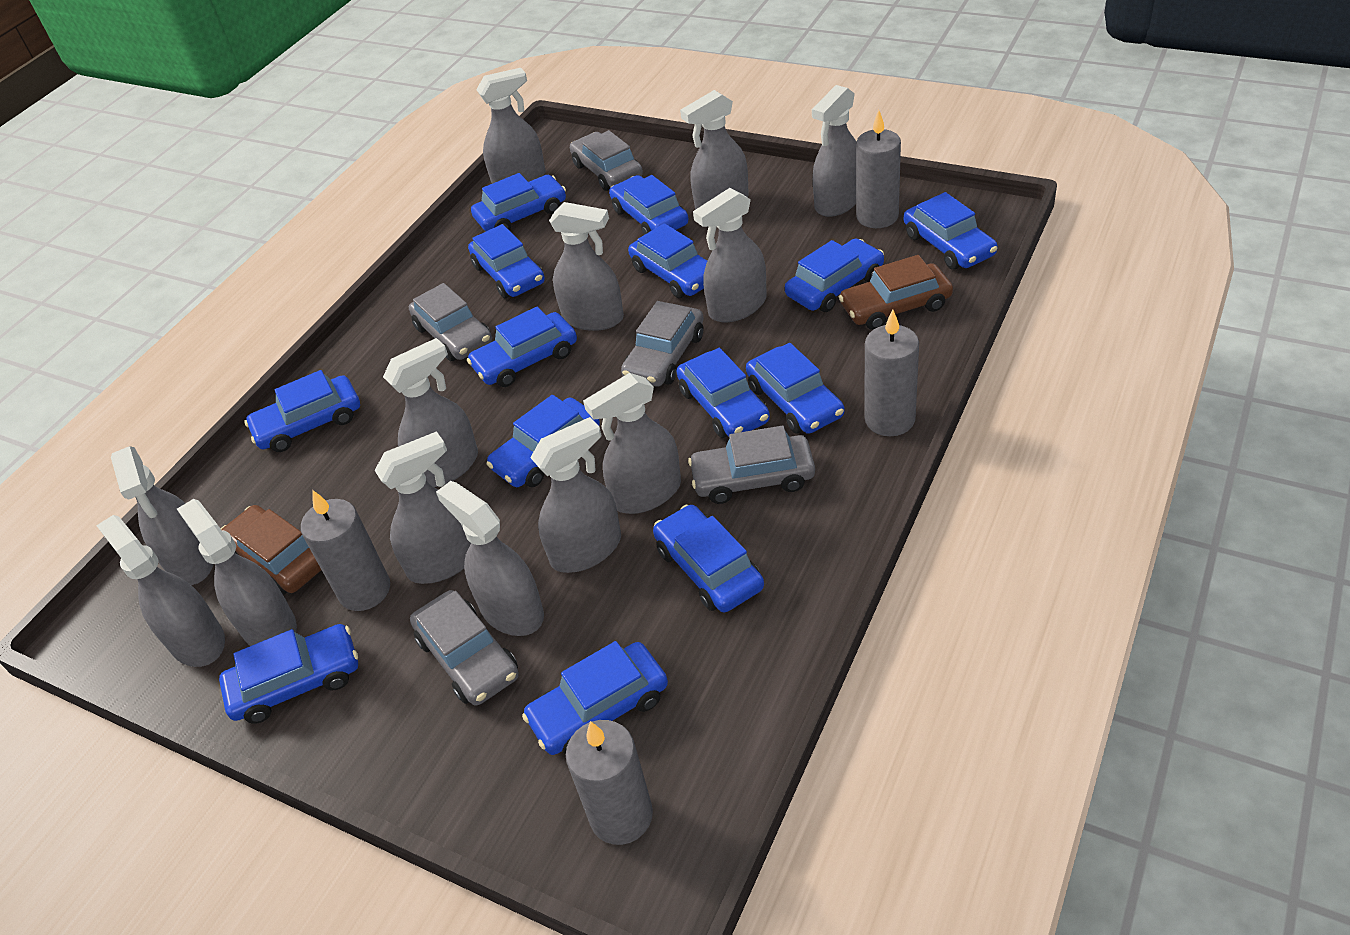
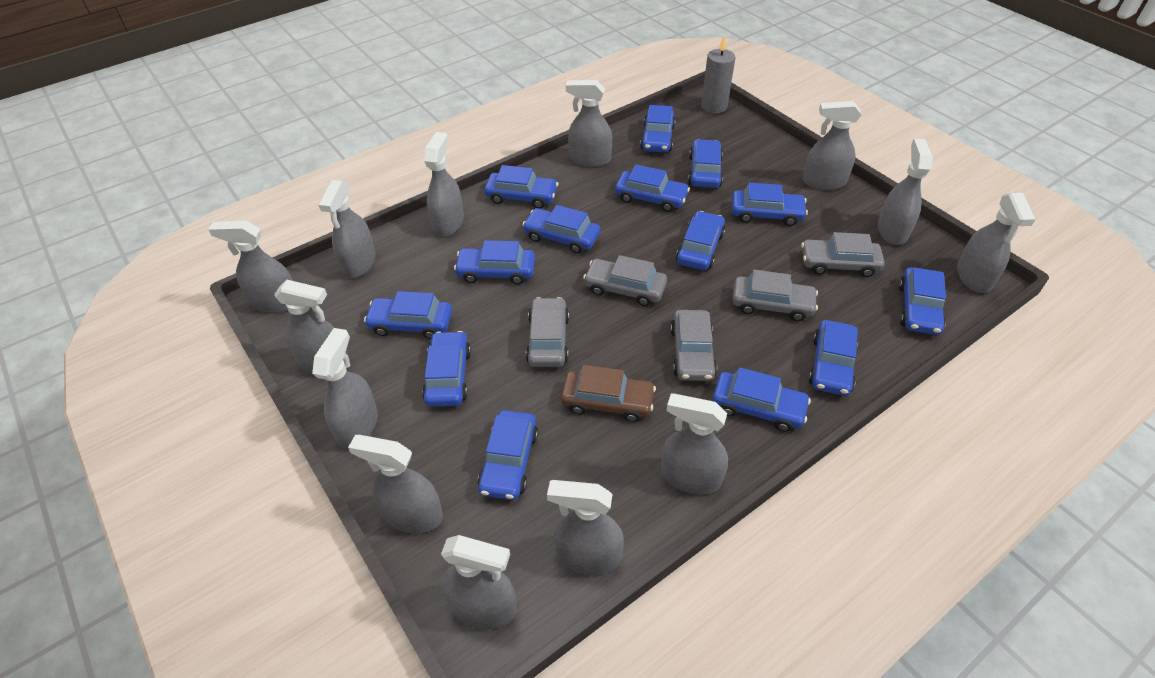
brown car: [221,505,321,595] [839,255,953,330] = 2 -> [561,365,656,422] = 1
grey candle: [301,490,390,611] [566,720,653,845] [856,110,901,228] [864,309,919,436] = 4 -> [701,35,735,114] = 1

